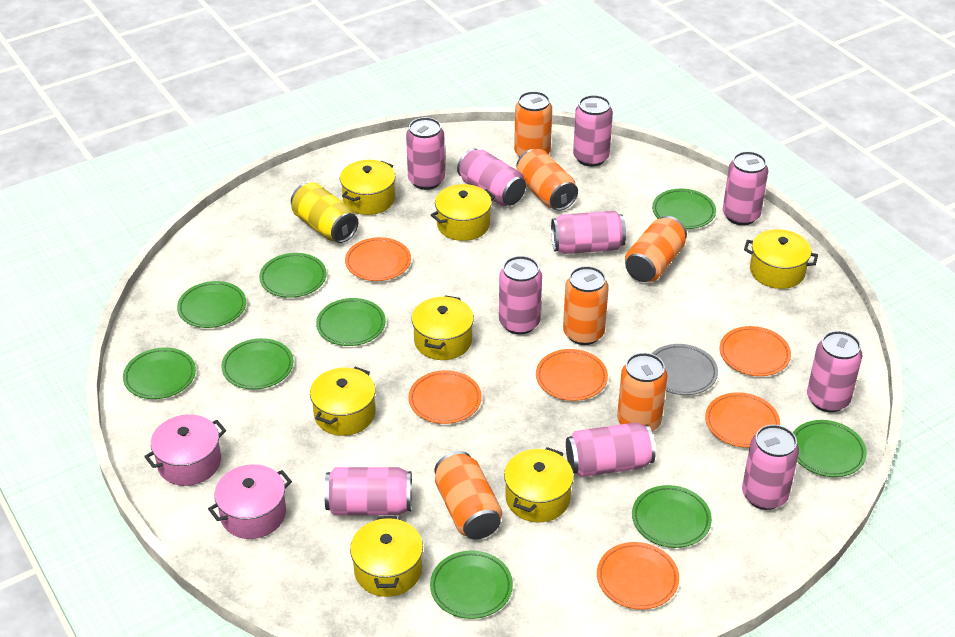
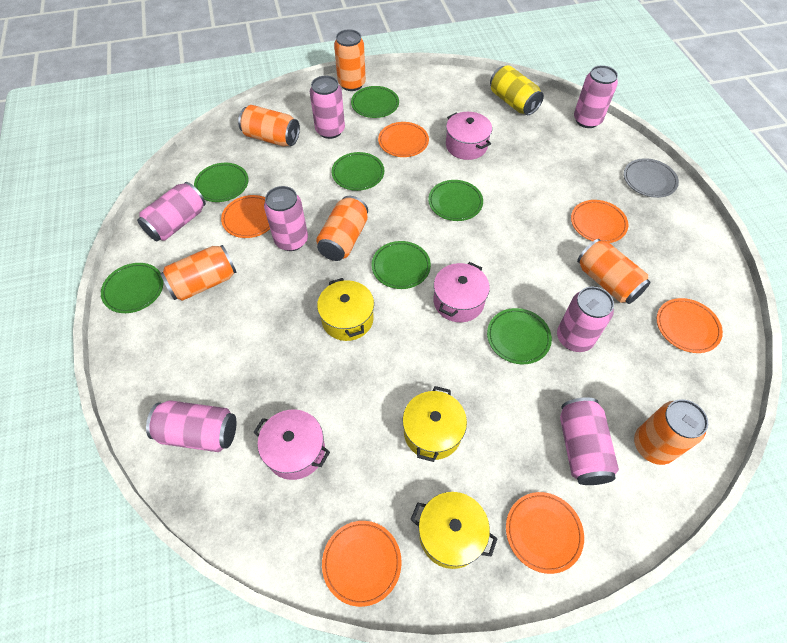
green plate: [123,347,196,399] [177,281,246,328] [221,338,293,389] [259,253,327,298] [316,298,386,346] [430,550,513,619] [632,485,712,548] [652,189,716,229] [793,420,867,477] = 9 -> [101,263,164,313] [194,163,249,202] [332,152,384,191] [351,86,399,118] [371,241,431,289] [428,180,483,221] [487,308,552,364] = 7
pink can: [324,467,412,515] [406,117,445,190] [457,148,526,206] [499,256,542,335] [551,211,626,254] [566,422,655,477] [573,95,613,167] [723,151,768,225] [742,425,799,510] [807,331,862,412] = 10 -> [137,182,206,241] [146,400,236,452] [264,186,308,251] [310,76,345,139] [557,287,614,352] [560,397,619,485] [574,65,618,128] = 7
pink pot: [144,414,226,486] [208,464,292,539] = 2 -> [253,409,330,480] [434,262,490,322] [446,112,492,160] = 3
yellow pot: [310,367,376,436] [340,160,396,215] [350,516,423,597] [412,295,474,360] [431,184,495,241] [504,447,574,523] [744,229,818,289] = 7 -> [317,278,374,341] [403,386,467,462] [410,492,498,569] = 3

